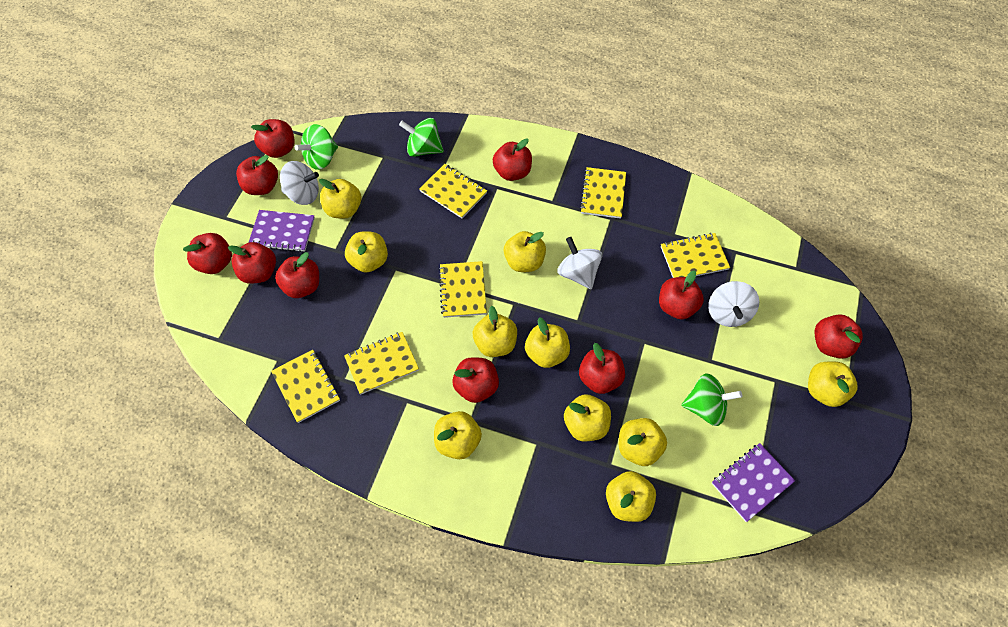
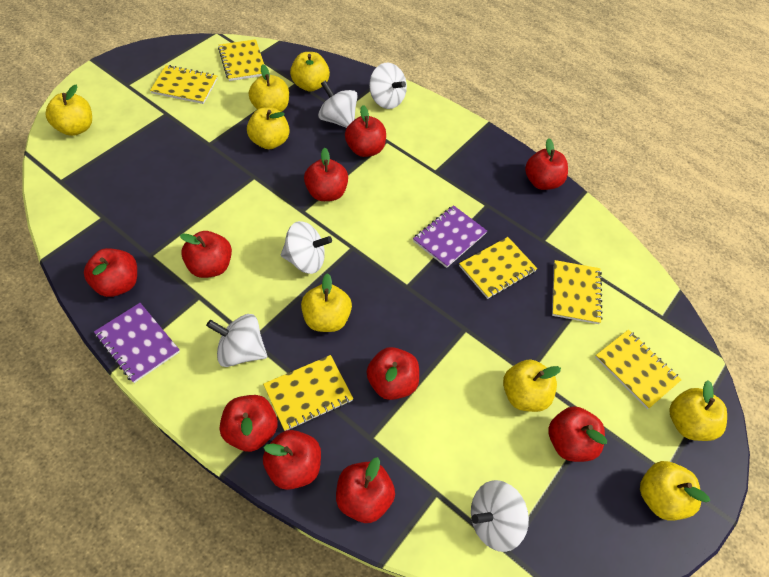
green spinning top: [295,124,338,170] [399,118,444,157] [681,373,742,426] = 3 -> none = 0
white spinning top: [280,161,319,205] [557,237,602,289] [708,281,759,327] = 3 -> [206,314,267,367] [281,221,332,274] [318,80,358,128] [369,63,407,109] [471,480,529,552] = 5
yellow apple: [319,179,361,218] [345,231,388,273] [434,411,482,459] [473,306,517,357] [504,231,546,272] [525,317,570,368] [564,394,611,441] [606,471,656,522] [619,418,667,466] [808,361,858,407] = 10 -> [45,84,92,136] [247,108,290,149] [249,65,289,112] [290,52,330,92] [301,273,352,332] [503,359,561,412] [640,461,710,521] [669,380,727,441] = 8

